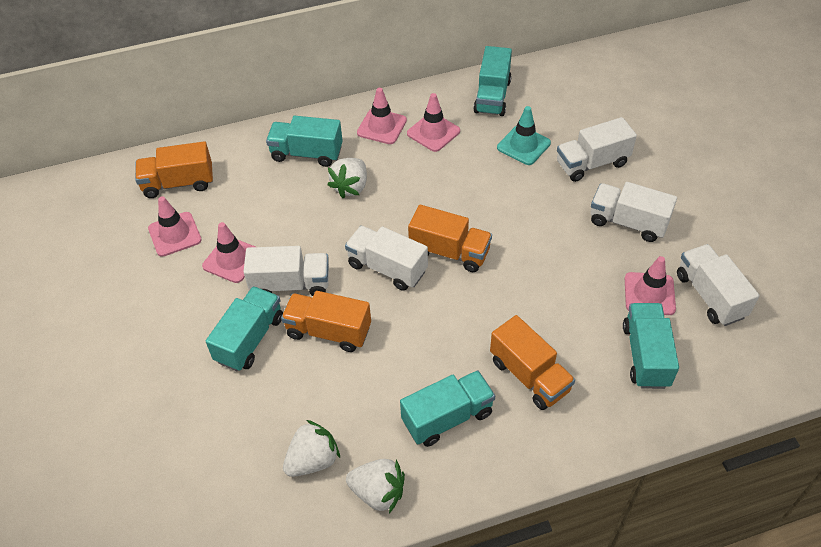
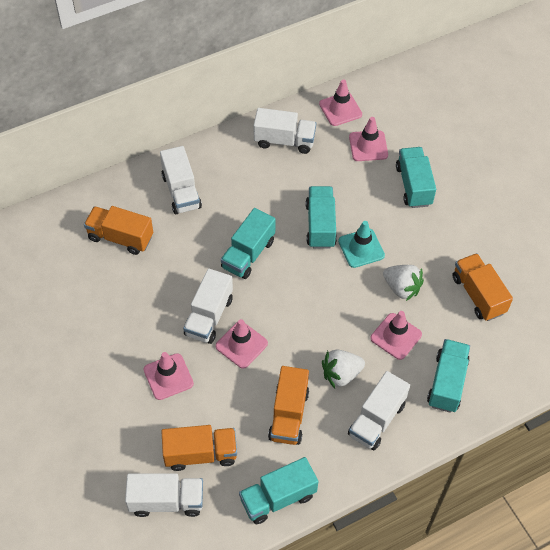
white strawberry: [283,420,340,477] [327,158,367,198] [346,459,405,513] = 3 -> [322,350,365,388] [383,265,424,301] = 2

